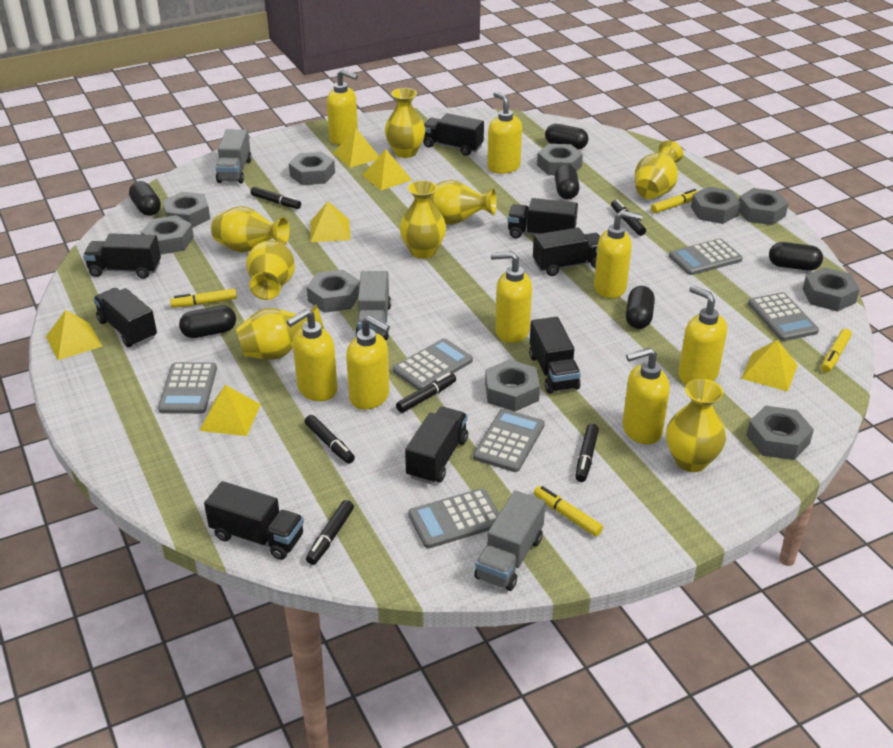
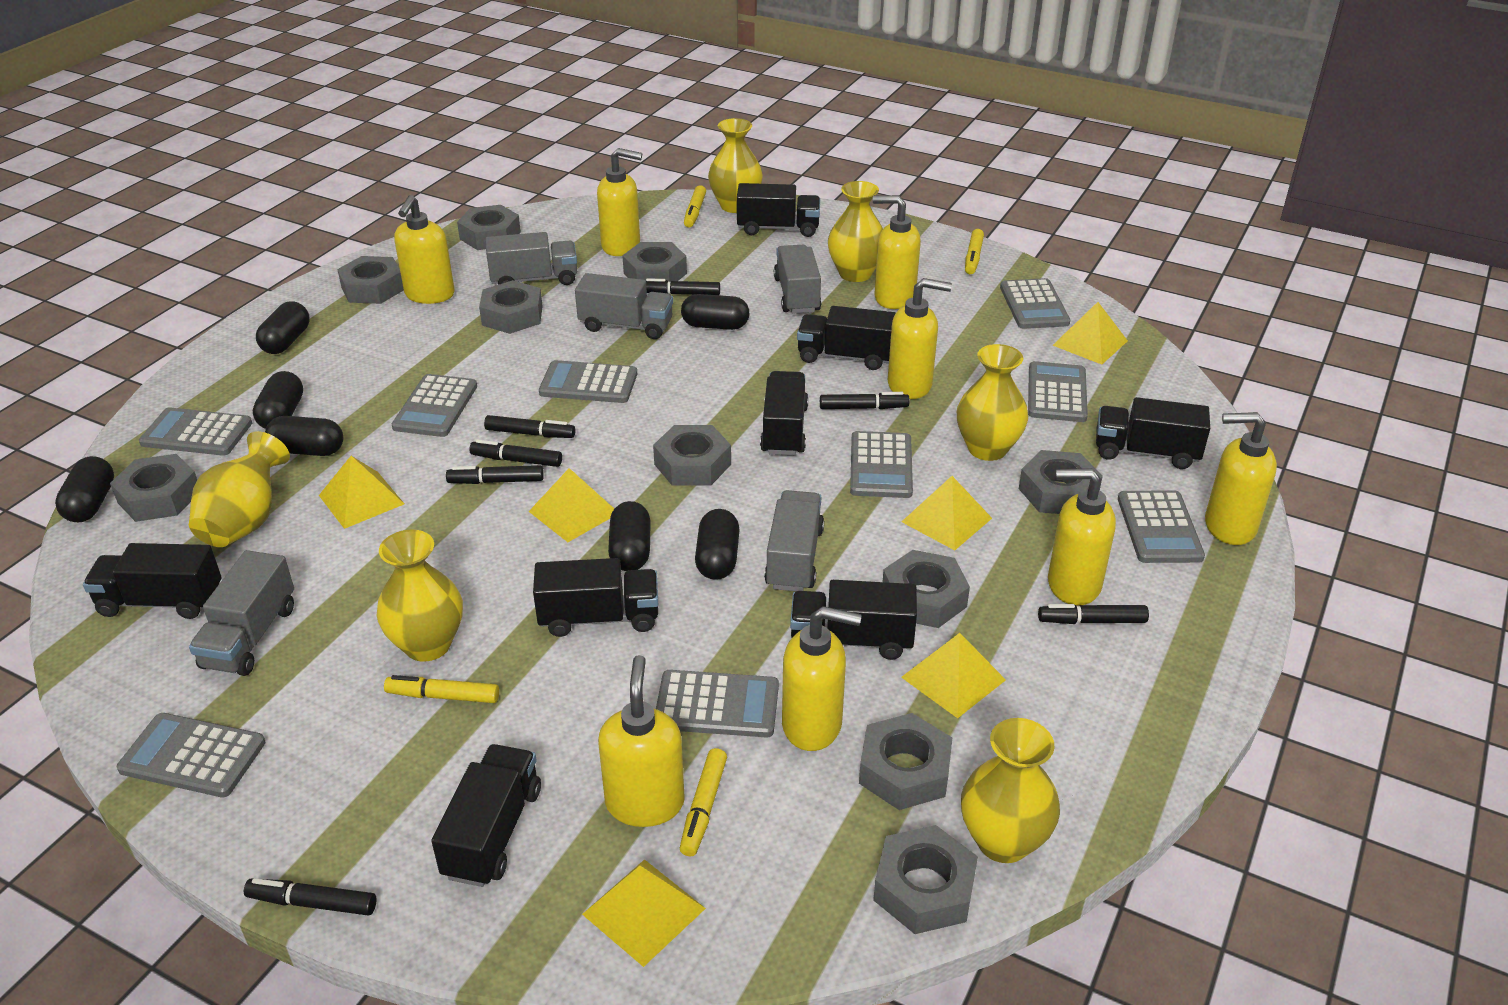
black capsule: [129,181,161,216] [179,305,236,338] [545,124,589,150] [555,164,579,199] [626,286,655,329] [769,242,823,271] = 6 -> [55,456,114,523] [253,371,303,429] [256,301,309,354] [265,416,343,456] [608,501,651,571] [681,294,749,330] [695,509,740,580] = 7
black marker: [250,187,301,209] [305,415,355,464] [306,500,354,565] [396,373,456,413] [575,424,599,482] [611,200,646,236] = 6 -> [244,878,376,915] [446,465,544,484] [469,439,562,467] [484,415,575,438] [646,278,720,295] [820,392,910,409] [1038,604,1149,624] = 7
grey calculator: [158,362,217,414] [393,338,473,390] [408,488,500,549] [473,409,545,472] [669,239,743,275] [748,292,819,341] = 6 -> [117,713,265,798] [139,407,252,456] [392,374,477,437] [539,360,637,403] [656,670,779,737] [850,431,913,498] [1000,278,1070,329] [1028,361,1088,422] [1118,490,1205,563] = 9
grey truck: [216,129,252,183] [355,271,391,340] [474,490,546,591] = 3 -> [189,550,294,676] [486,232,577,285] [575,273,673,339] [764,490,824,591] [774,245,821,314] = 5
yellow vase: [211,206,290,253] [236,304,324,360] [246,240,295,300] [385,88,425,158] [400,180,446,259] [430,180,497,225] [635,140,683,199] [666,379,726,472] = 8 -> [189,431,290,547] [377,530,463,662] [708,118,763,213] [828,181,883,282] [957,344,1028,461] [961,718,1060,863] = 6

